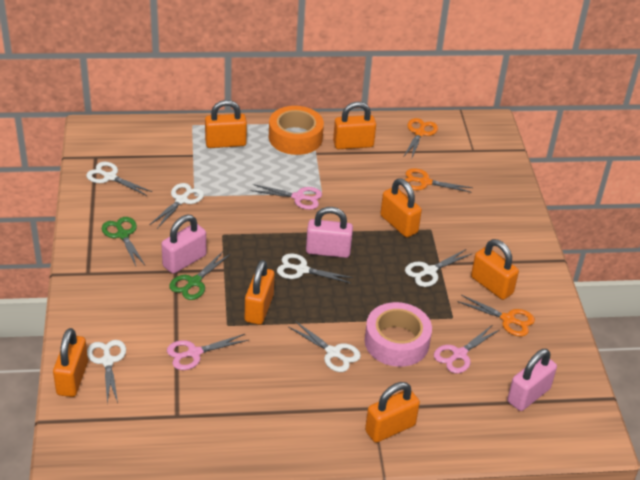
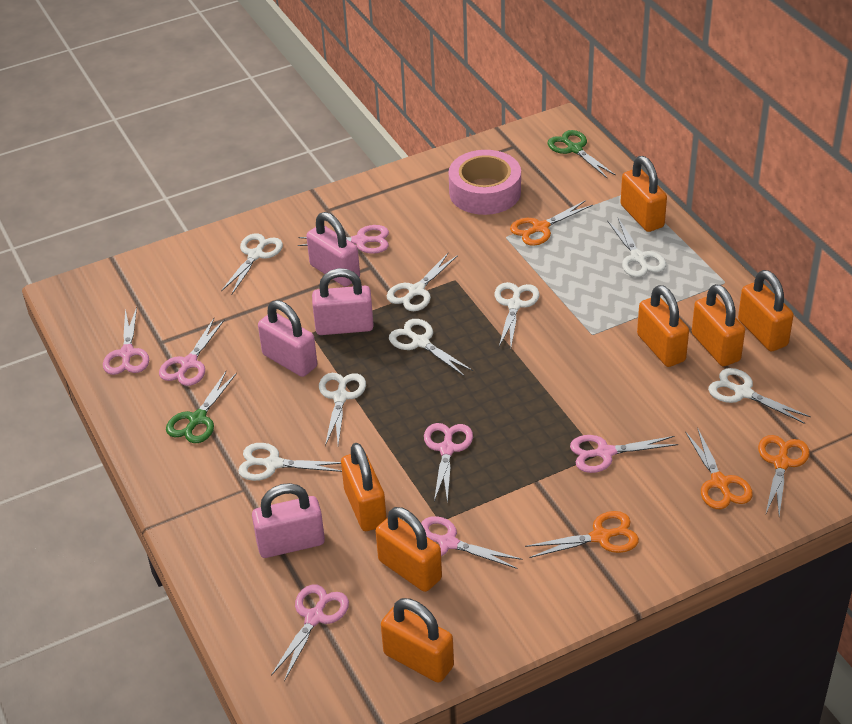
orange scissors: [404,118,438,160] [405,168,473,193] [457,295,535,336] = 3 -> [510,200,593,246] [525,511,639,558] [685,428,753,509] [758,435,809,516] = 4
orange tape: [269,106,324,155] = 1 -> none = 0
pink padlock: [161,215,206,274] [306,207,353,258] [507,349,557,411] = 3 -> [252,483,325,558] [258,300,317,377] [306,212,360,287] [312,268,374,335] = 4
pink scissors: [167,334,249,370] [251,184,322,210] [434,325,499,373] = 3 -> [103,307,149,375] [159,318,225,386] [271,585,349,681] [298,225,389,254] [421,516,522,569] [424,423,473,503] [570,435,678,473] = 7
white scissors: [86,162,152,196] [87,340,126,404] [150,183,204,229] [277,254,354,283] [289,321,361,372] [405,249,472,287] = 6 -> [221,233,283,295] [238,443,342,481] [319,373,366,446] [387,253,458,311] [389,319,473,377] [495,282,539,347] [607,218,666,277] [708,368,811,424] = 8

